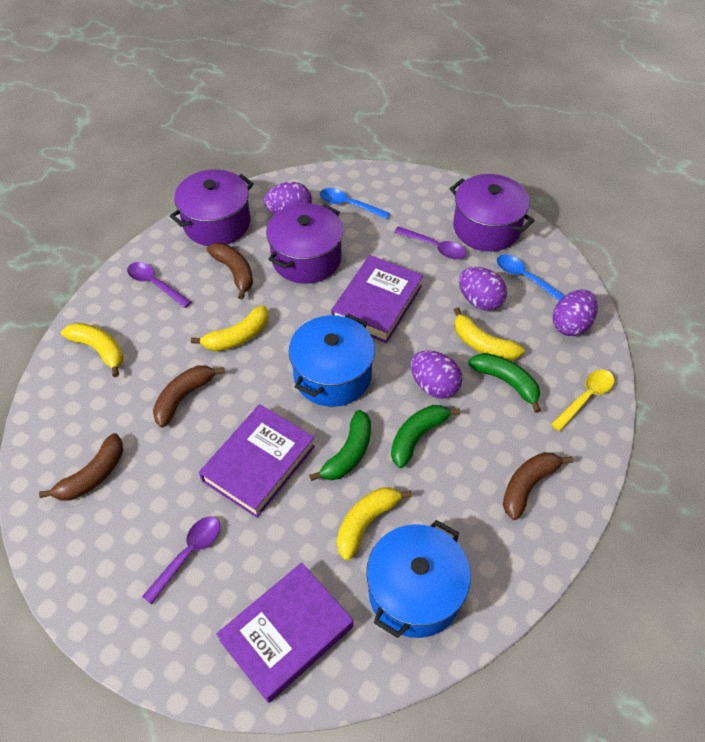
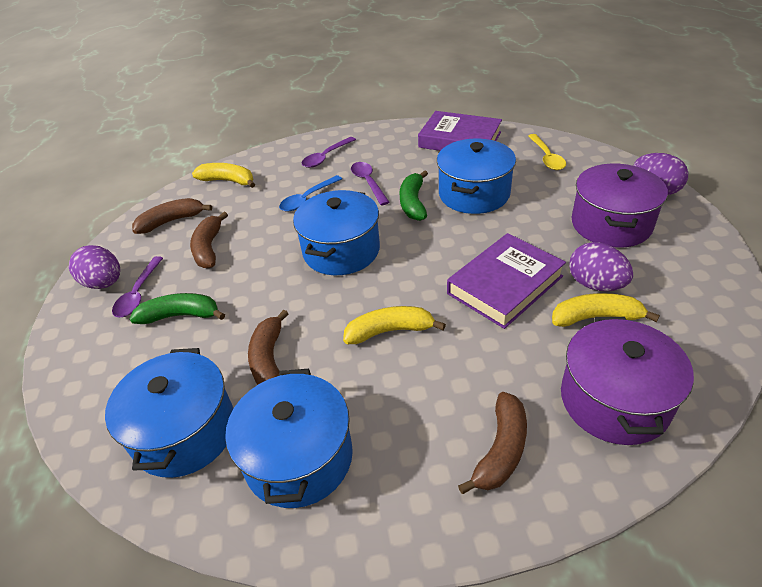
blue pot: [289,314,375,407] [366,520,471,638] = 2 -> [105,348,234,478] [225,369,353,508] [293,190,380,275] [437,139,516,214] = 4
blue spoon: [320,188,390,219] [497,255,565,301] = 2 -> [279,175,342,211] = 1
green banana: [309,410,371,481] [391,405,460,468] [469,353,541,413] = 3 -> [129,293,225,324] [400,170,428,221] = 2
purple book: [199,404,315,518] [216,562,353,703] [331,255,423,343] = 3 -> [418,111,502,151] [447,233,566,329] = 2
purple egg: [264,182,312,214] [411,350,462,399] [459,267,507,311] [553,290,598,336] = 4 -> [69,245,120,289] [569,242,633,291] [633,153,688,195] = 3
purple pot: [170,169,254,246] [266,203,343,284] [450,174,535,251] = 3 -> [561,317,694,445] [572,164,668,248] = 2
yellow banana: [61,323,124,377] [191,305,269,351] [337,487,412,560] [454,307,524,361] = 4 -> [192,163,255,188] [343,306,446,344] [552,293,660,327] = 3

